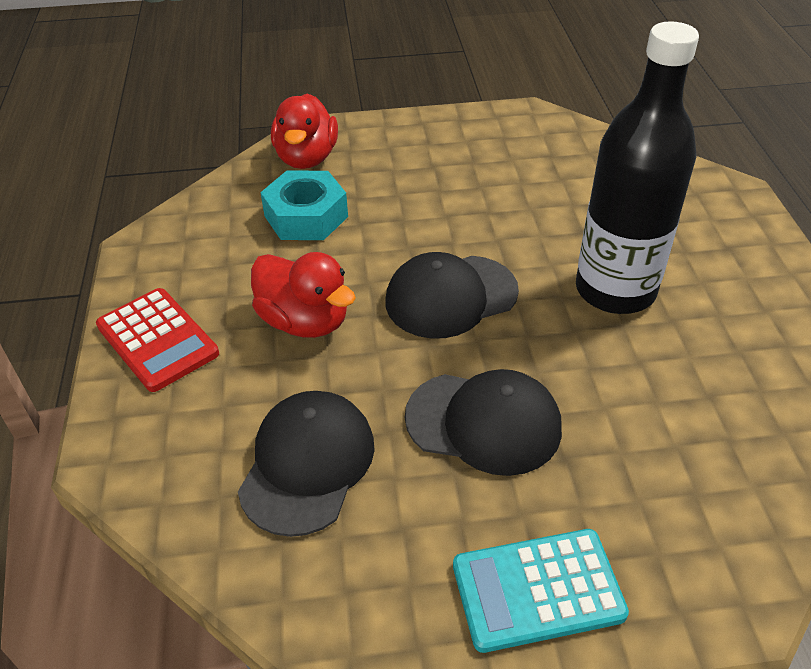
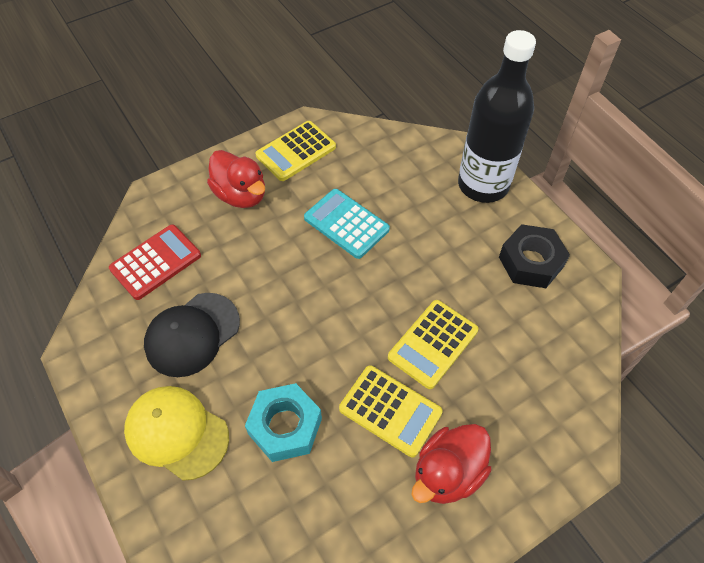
black cap: [238,391,375,537] [386,252,519,339] [405,369,562,476] = 3 -> [144,293,240,377] = 1
black nut: none = 0 -> [499,224,570,288] = 1
yellow calculator: none = 0 -> [256,121,336,181] [339,365,443,458] [388,300,478,389] = 3
yellow cap: none = 0 -> [124,386,229,481] = 1

